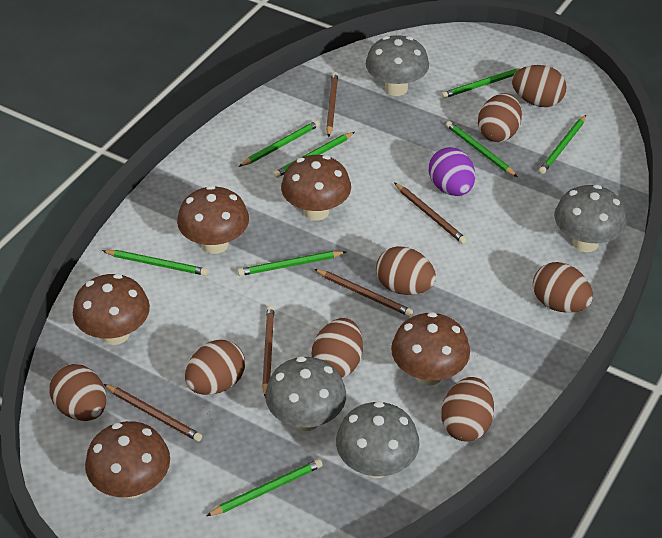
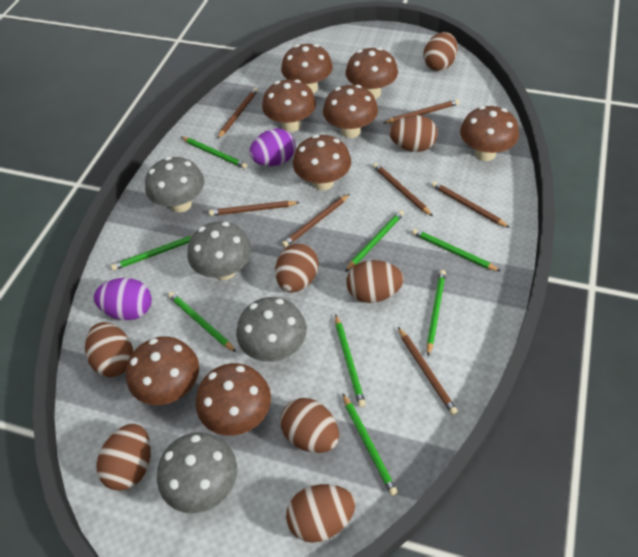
brown mushroom: [73,274,150,345] [85,421,170,499] [177,186,249,254] [281,155,351,221] [391,312,470,386] = 5 -> [126,337,199,405] [196,363,271,436] [262,79,316,132] [281,44,333,93] [293,135,351,190] [323,85,378,138] [346,47,398,99] [460,106,519,161] = 8
brown pencil: [104,384,202,442] [262,305,274,396] [314,269,413,316] [326,72,338,137] [395,183,467,244] = 5 -> [209,201,300,216] [217,87,258,139] [282,194,350,247] [373,163,433,216] [384,99,459,123] [398,327,458,415] [431,181,510,228] = 7
purple egg: [429,147,475,196] = 1 -> [94,278,152,320] [249,128,296,166] = 2

